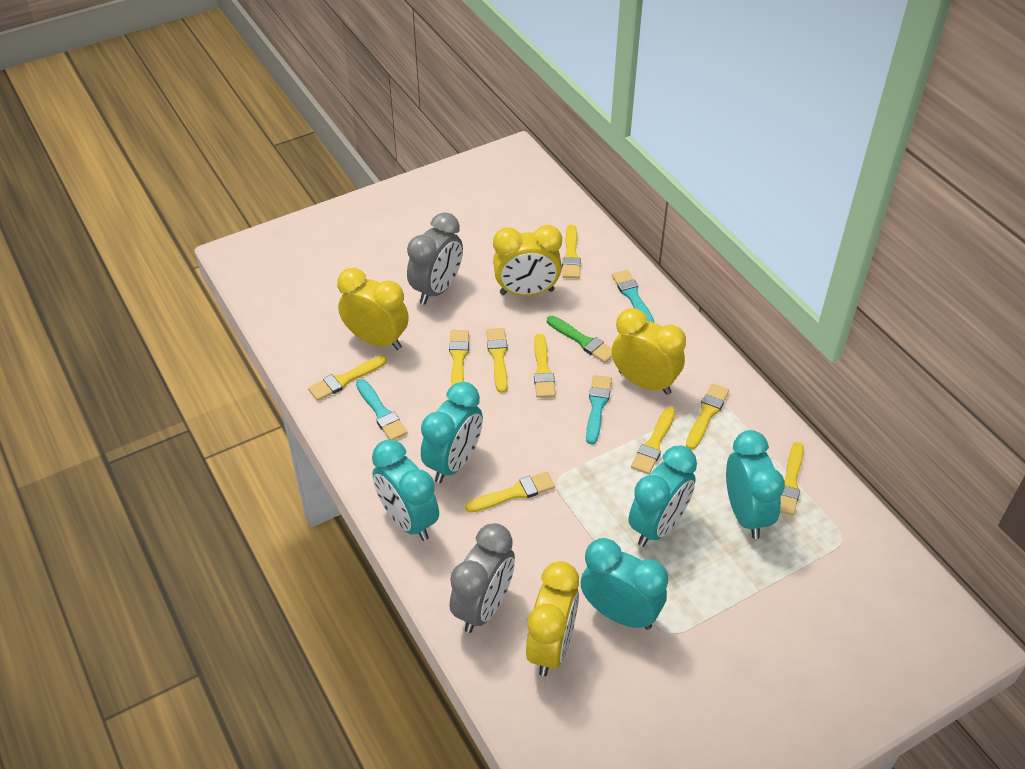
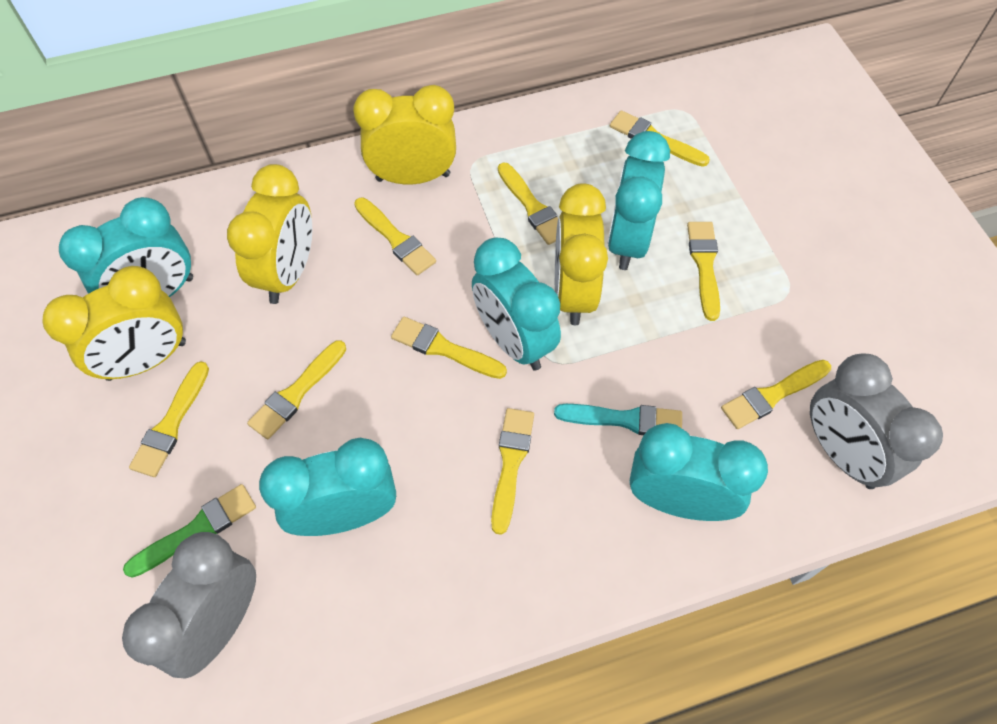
turquoise brush: [356,379,408,440] [586,375,612,445] [612,270,655,323] = 3 -> [554,404,682,435] = 1

